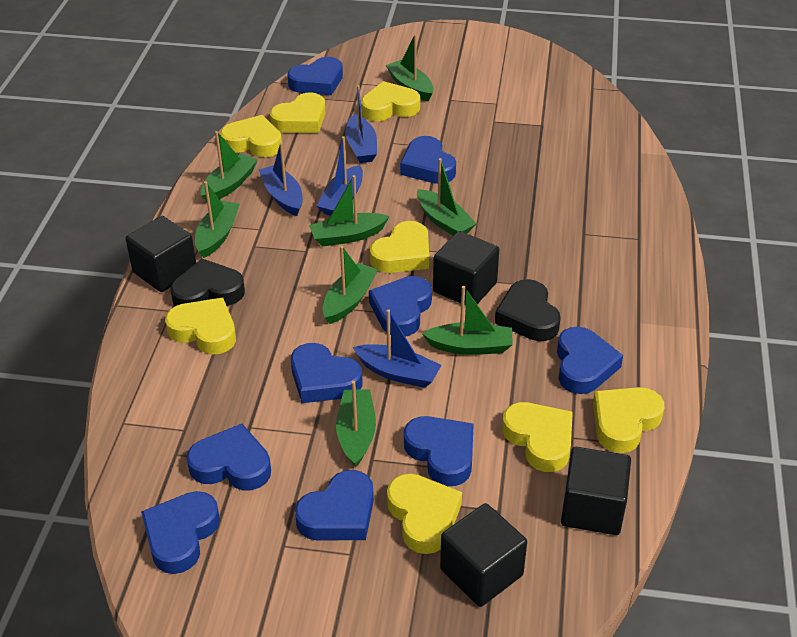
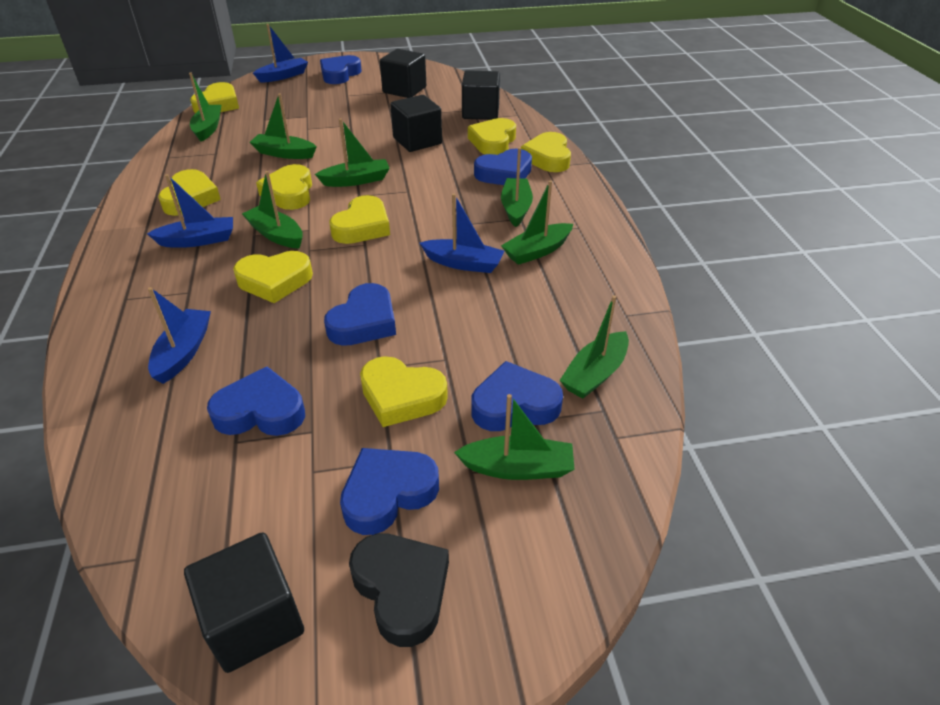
black heart: [170,259,245,306] [495,279,561,341] = 2 -> [349,533,449,647] = 1
blue heart: [141,491,220,574] [187,424,271,491] [288,57,343,95] [291,343,362,403] [295,470,374,540] [369,276,432,336] [400,136,456,184] [404,416,474,486] [557,327,623,394] = 9 -> [207,366,305,436] [320,55,362,84] [324,283,396,346] [340,448,439,535] [471,361,563,431] [474,149,532,185] = 6

